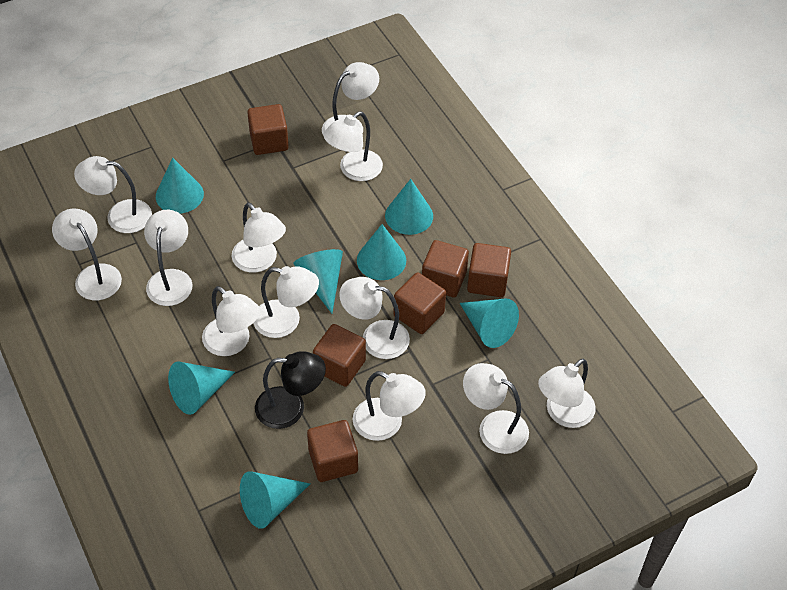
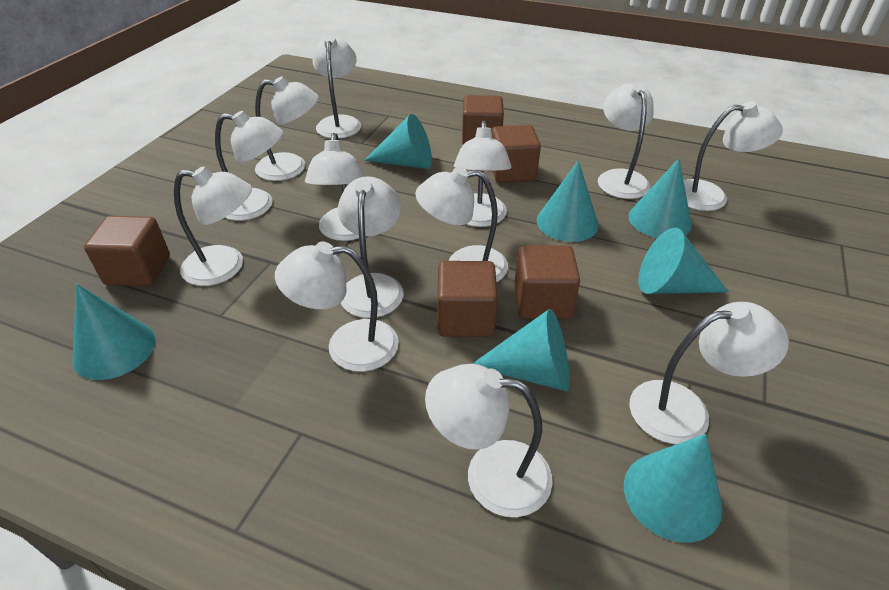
black lamp: [255,351,326,429] = 1 -> none = 0
brown cube: [247,104,289,155] [307,420,358,482] [313,324,366,387] [393,272,446,334] [422,240,469,297] [467,243,511,297] = 6 -> [84,216,170,286] [437,261,498,337] [462,95,504,144] [492,125,541,183] [515,245,580,319] = 5
white lamp: [52,209,122,300] [74,156,152,233] [144,210,192,306] [202,286,260,356] [232,202,286,273] [253,266,319,338] [322,62,379,134] [323,112,383,181] [339,277,410,359] [353,371,426,441] [463,363,529,454] [538,359,596,428] = 12 -> [174,166,252,286] [215,111,283,221] [255,76,319,181] [275,241,399,372] [305,133,364,241] [313,35,361,138] [338,176,404,318] [415,167,508,283] [425,364,553,517] [454,121,512,227] [598,83,654,199] [630,302,789,444] [683,101,783,211] = 13

